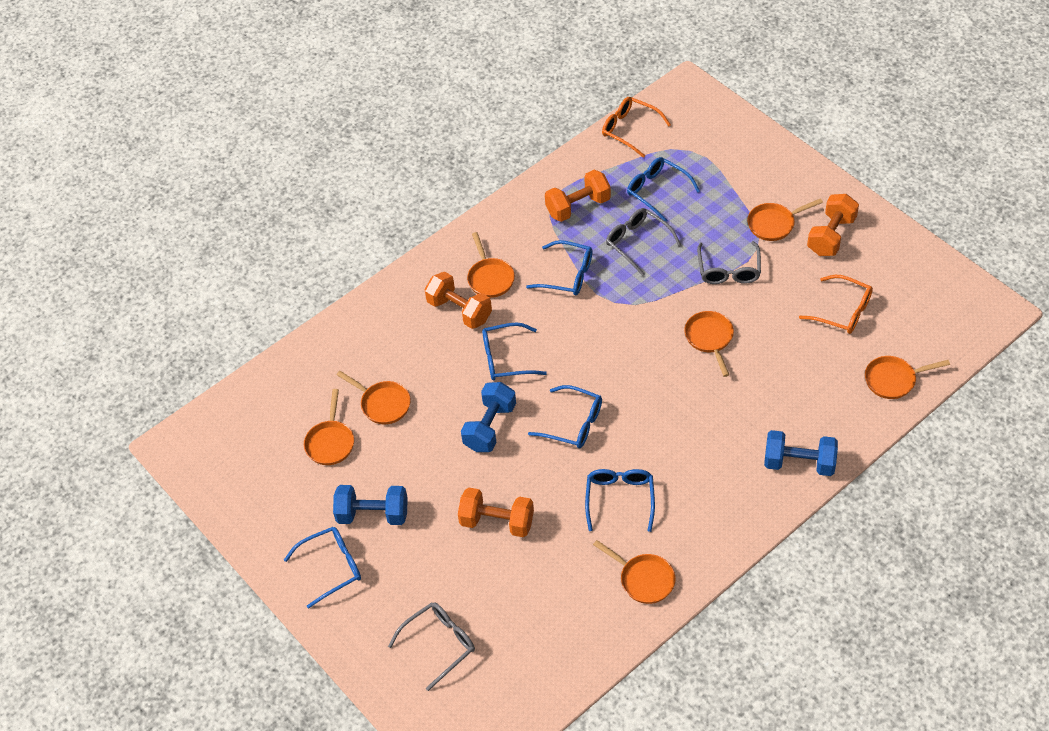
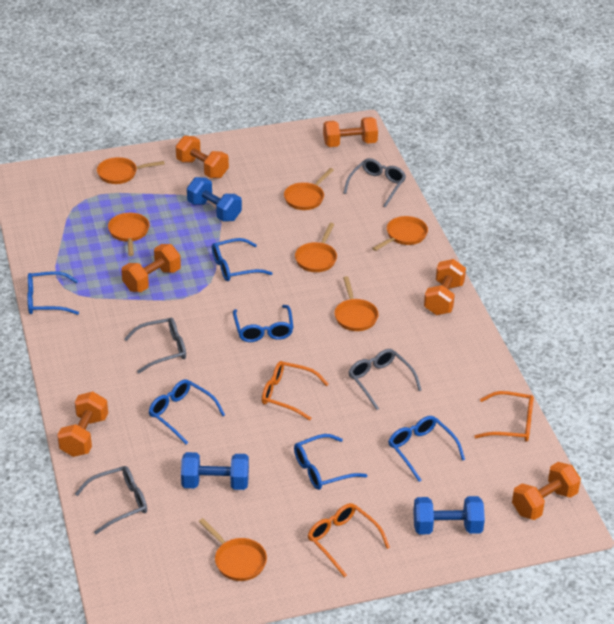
grey glasses: [388,602,475,691] [606,208,682,276] [697,241,761,284] = 3 -> [75,466,147,534] [124,318,186,374] [343,158,406,207] [349,349,422,410] = 4
orange dumbbell: [425,272,492,329] [458,488,534,537] [545,170,611,222] [807,194,859,256] = 4 -> [57,392,108,457] [121,244,181,292] [176,136,229,178] [323,117,378,147] [424,259,466,315] [512,462,581,520] = 6
orange glasses: [602,97,671,158] [799,275,873,334] = 2 -> [262,361,329,420] [308,503,390,577] [474,391,534,442] = 3

